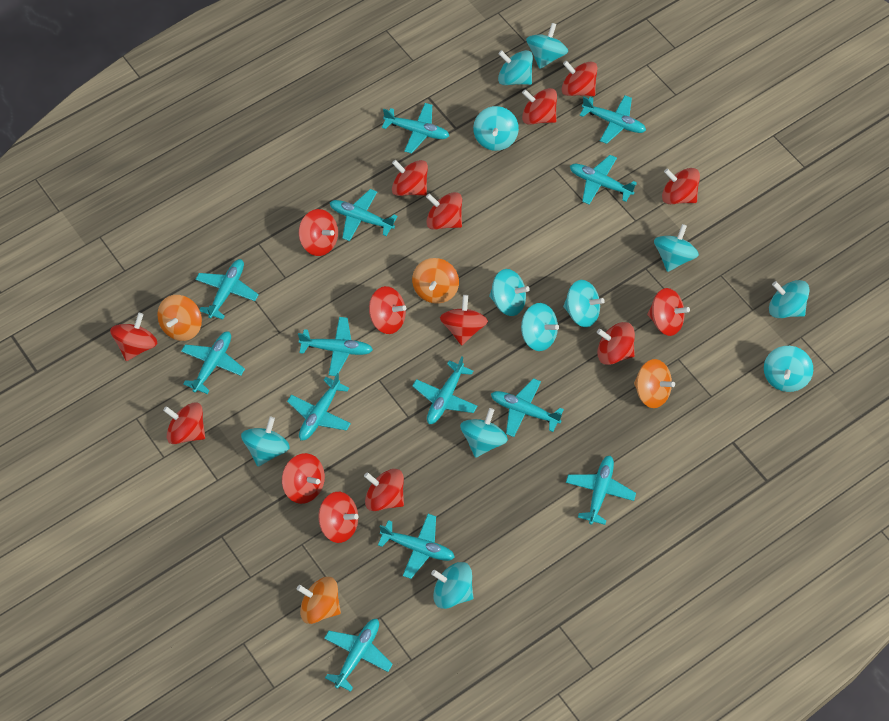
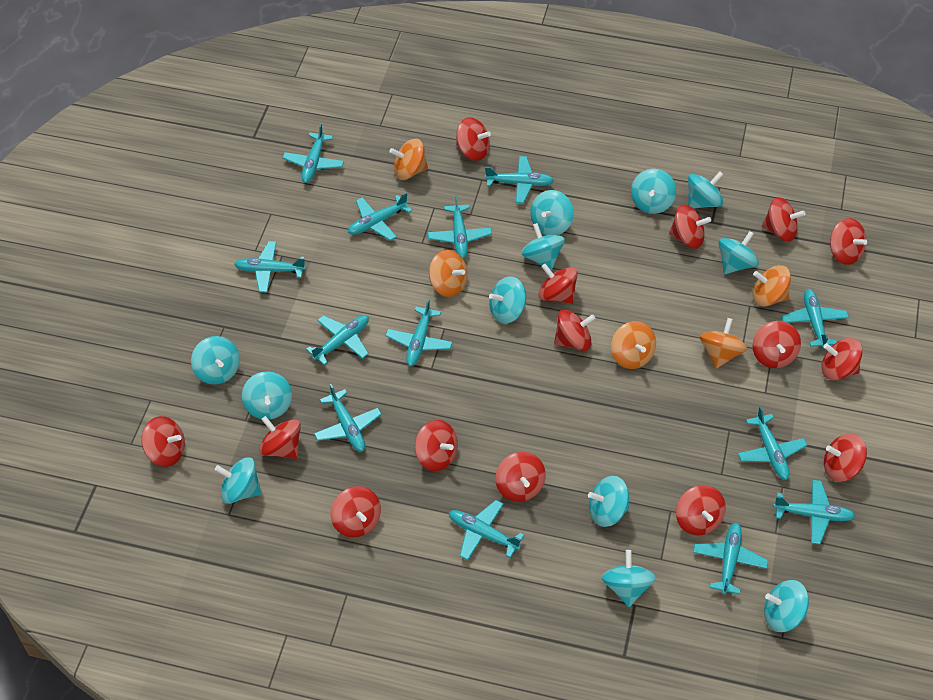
orange spinning top: [157,295,202,341] [297,577,341,624] [412,258,459,304] [634,359,675,408] = 4 -> [390,138,428,180] [429,250,468,297] [611,321,656,369] [700,318,747,369] [752,265,791,307] = 5

